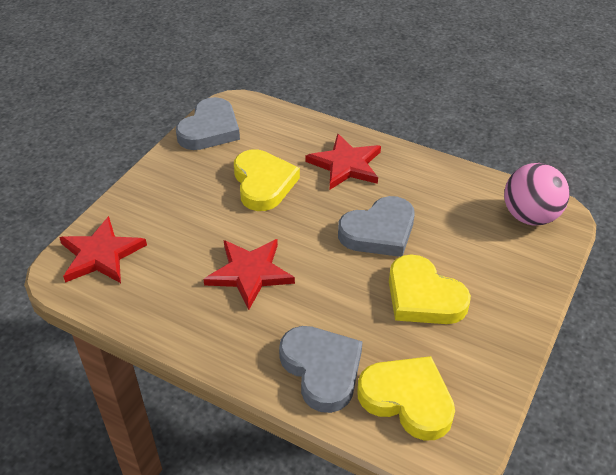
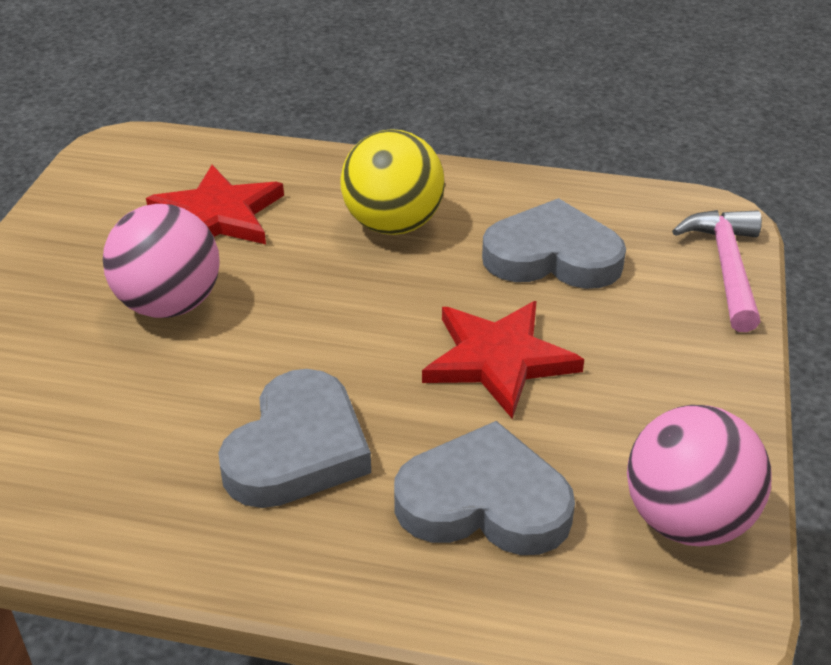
pink ball: [504,163,570,225] = 1 -> [103,204,220,318] [627,405,771,547] = 2
pink hammer: none = 0 -> [672,210,762,332] = 1
red star: [59,216,147,283] [203,239,295,310] [306,134,381,190] = 3 -> [146,165,284,244] [422,301,584,419] = 2
yellow ball: none = 0 -> [340,129,445,235] = 1
yellow heart: [234,149,300,211] [357,356,455,441] [389,254,471,324] = 3 -> none = 0

